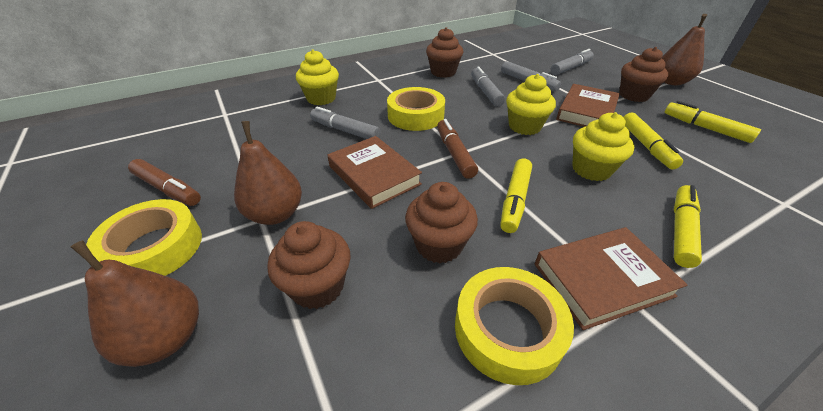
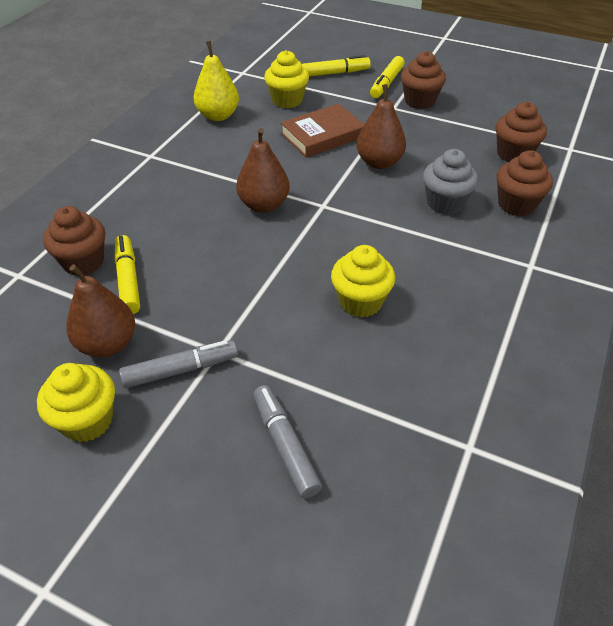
brown book: [328,136,422,209] [535,227,687,330] [556,84,620,127] = 3 -> [280,103,365,158] = 1
brown marker: [128,159,201,206] [437,119,478,178] = 2 -> none = 0
grey cupcake: none = 0 -> [423,149,478,215] = 1
grey marker: [310,107,381,139] [471,66,505,107] [501,61,561,92] [551,49,594,75] = 4 -> [119,340,238,388] [253,385,322,499] = 2
yellow marker: [500,158,532,233] [624,112,683,169] [664,101,761,143] [674,185,702,268] = 4 -> [115,235,140,314] [302,55,371,77] [370,56,405,98] = 3
yellow pear: none = 0 -> [194,41,239,121] = 1
yellow tape: [86,199,202,276] [387,87,445,131] [455,267,574,385] = 3 -> none = 0

